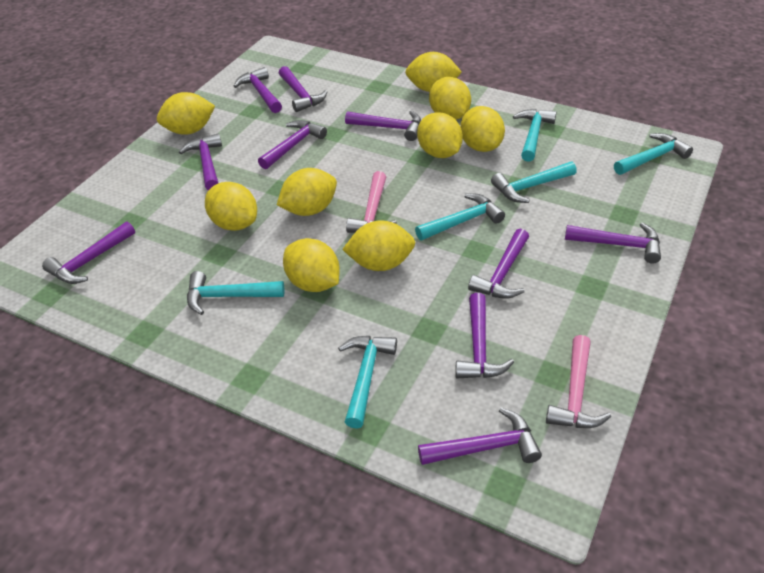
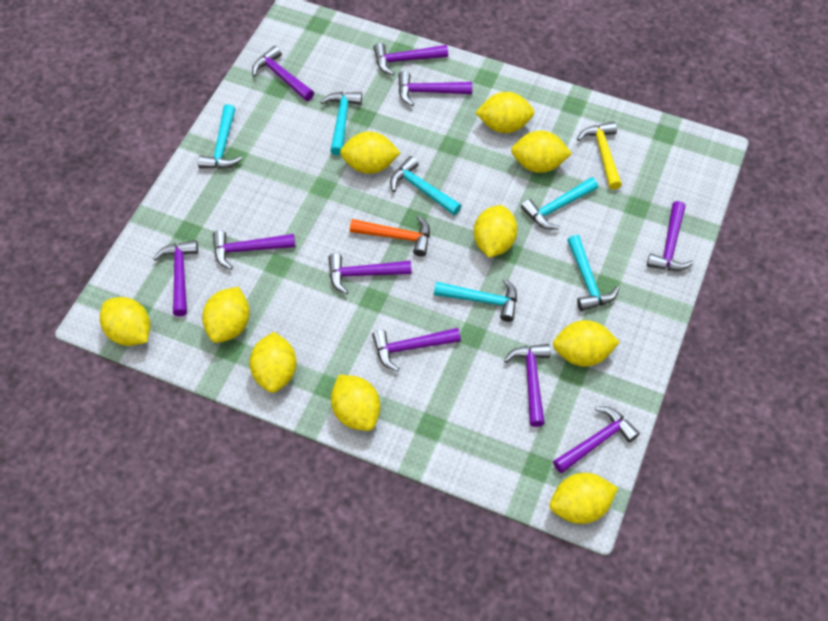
orange hammer: none = 0 -> [350,215,430,257] = 1
pink hammer: [346,171,397,233] [546,335,611,428] = 2 -> none = 0
yellow hammer: none = 0 -> [577,122,622,190] = 1
yellow lemon: [157,92,215,135] [205,182,257,231] [277,168,337,216] [283,238,340,292] [342,220,415,271] [405,52,462,92] [417,112,463,158] [429,77,471,120] [460,106,505,152] = 9 -> [100,297,150,346] [202,287,250,343] [249,332,297,393] [331,375,380,431] [340,131,400,174] [474,205,517,258] [475,92,535,133] [511,131,572,173] [550,473,618,524] [553,320,620,367] = 10

